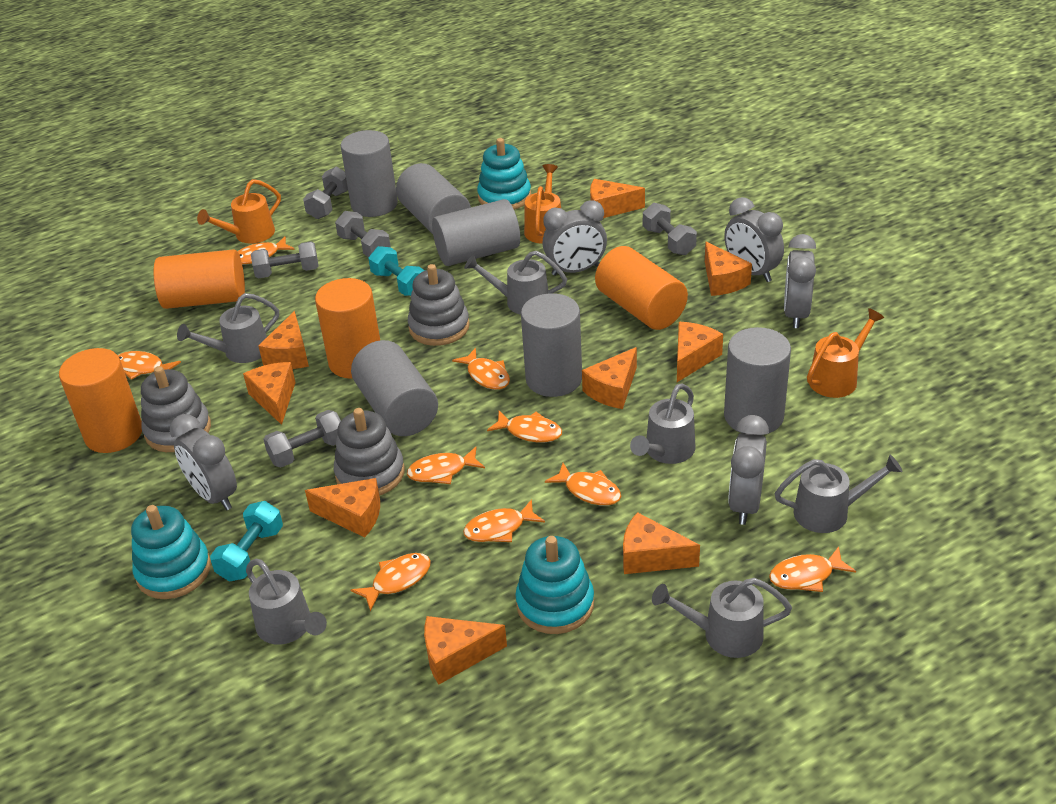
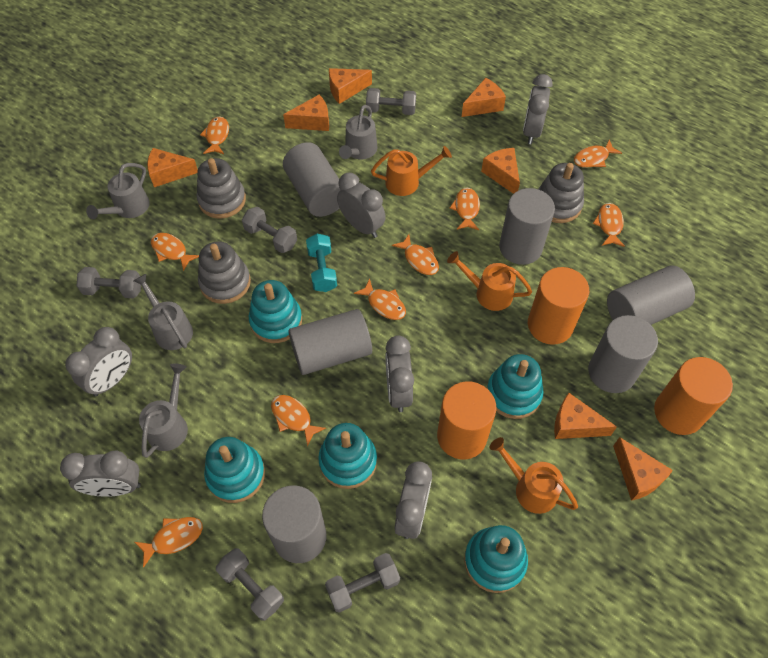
grey clock: [170,414,237,510] [543,200,607,276] [724,197,784,282] [728,415,769,525] [784,234,816,328] = 5 -> [60,451,141,497] [65,327,132,396] [337,173,386,238] [386,336,414,412] [395,461,432,539] [523,74,553,144] = 6
grey watering can: [177,293,279,363] [246,559,327,645] [464,251,567,315] [630,383,696,464] [652,578,792,658] [774,455,903,533] = 6 -> [86,163,150,219] [133,274,193,350] [139,363,188,458] [339,105,377,159] = 4
orange cheese: [243,362,296,425] [258,311,309,369] [305,478,380,538] [424,616,507,684] [582,347,637,409] [590,179,645,218] [623,512,700,574] [677,322,723,382] [705,242,752,296] = 9 -> [147,148,198,187] [283,95,329,131] [329,68,372,104] [462,78,506,117] [481,148,520,194] [554,393,617,439] [613,437,673,501] = 7
orange cylinder: [59,348,142,453] [153,249,245,309] [315,278,380,379] [595,246,688,330] = 4 -> [437,381,496,460] [528,267,589,345] [654,357,733,435] = 3
turquoise dumbbell: [210,501,283,582] [368,246,425,296] = 2 -> [306,234,337,292] = 1
turquoise stacking toy: [131,505,211,599] [477,138,531,210] [515,536,594,634] = 3 -> [204,437,265,503] [249,280,302,343] [318,423,377,489] [464,525,528,593] [487,354,544,419] = 5

